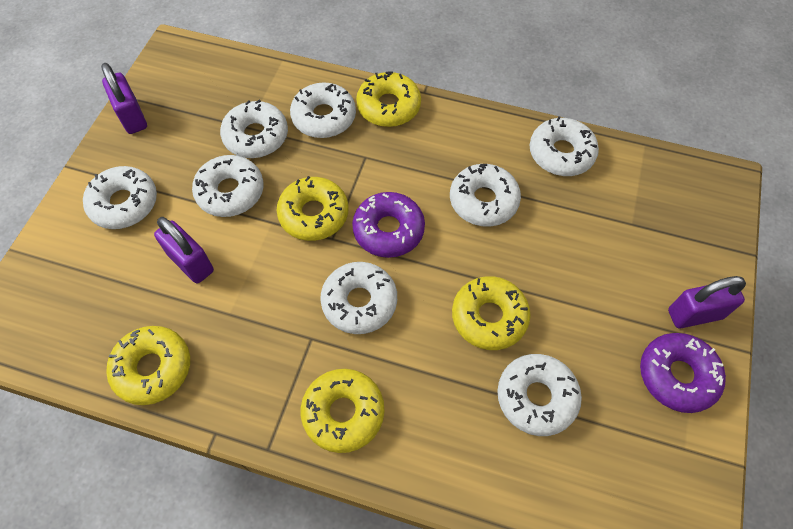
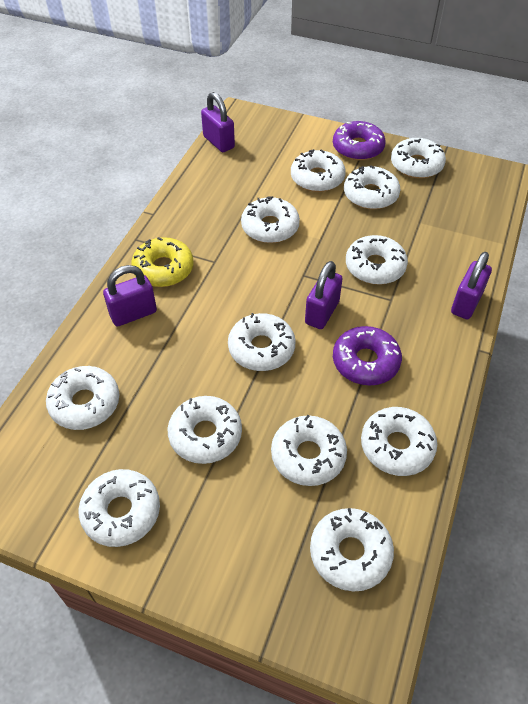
purple padlock: [101,63,147,134] [154,217,214,283] [668,276,746,329] = 3 -> [103,265,157,326] [201,92,235,152] [305,261,343,329] [451,252,492,319] = 4
white donut: [83,166,157,229] [192,155,264,217] [220,100,288,158] [290,82,356,138] [320,262,397,334] [450,164,521,227] [497,354,582,436] [529,116,599,176] = 8 -> [46,366,119,430] [79,469,160,547] [167,396,242,464] [228,313,295,371] [241,196,300,243] [271,415,347,486] [291,149,346,192] [310,508,394,592] [344,166,400,210] [346,235,408,285] [361,407,437,476] [391,138,446,179] = 12
yellow donut: [106,326,190,405] [277,176,349,241] [301,369,384,453] [356,71,421,127] [452,276,531,350] = 5 -> [131,237,194,287] = 1

